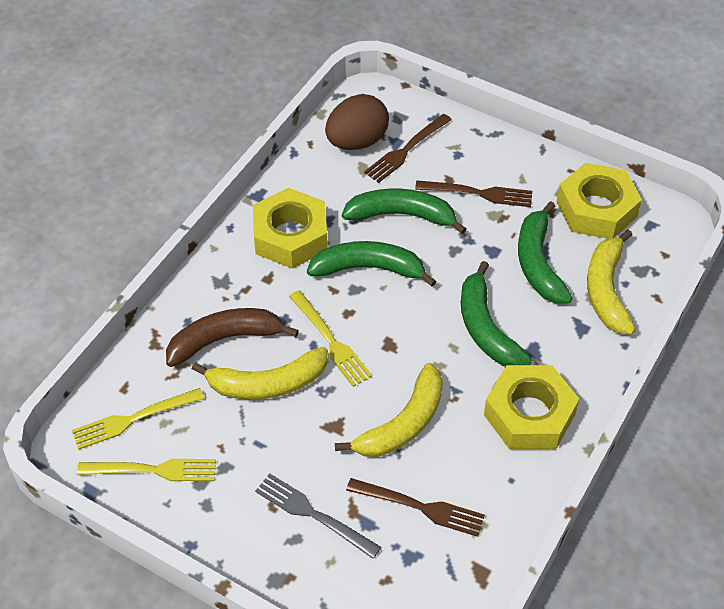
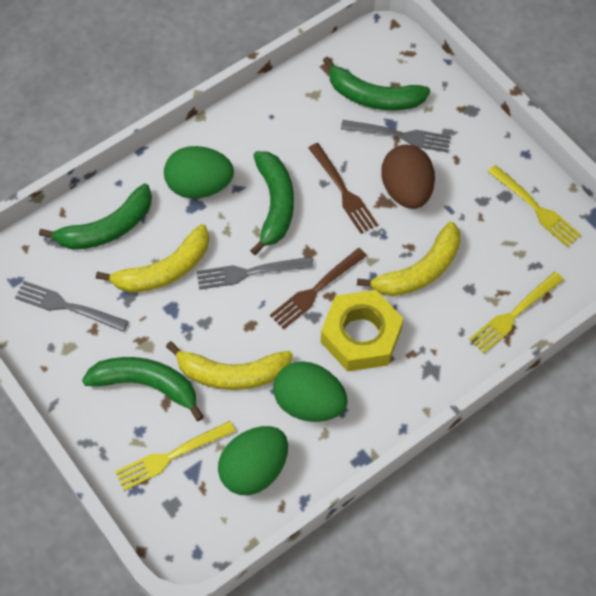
brown banana: [166,308,299,367] = 1 -> none = 0
brown fork: [346,478,485,537] [364,114,452,183] [415,180,532,207] = 3 -> [270,248,367,329] [308,143,378,234] = 2
green egg: none = 0 -> [164,146,234,199] [218,426,288,495] [274,361,348,422] = 3
grey fork: [255,473,381,559] = 1 -> [15,281,129,332] [197,257,314,290] [341,120,451,152] = 3
yellow nut: [253,188,328,269] [484,365,579,449] [557,163,642,239] = 3 -> [321,290,404,372] = 1

